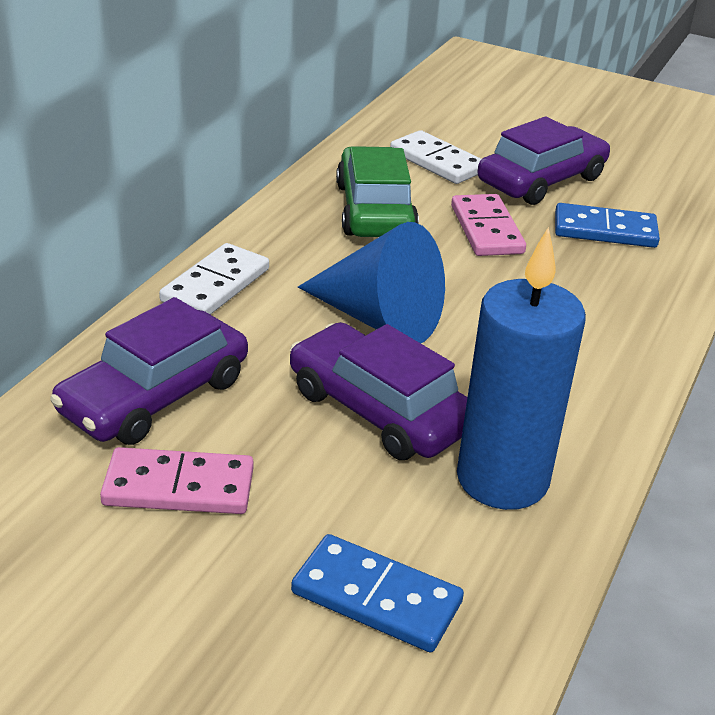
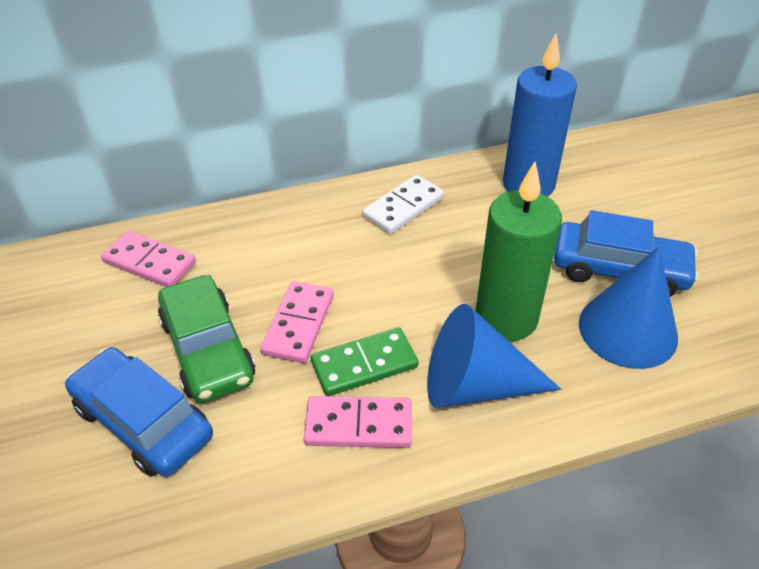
blue car: none = 0 -> [65,347,213,477] [554,210,699,297] = 2
blue cone: [298,222,445,343] = 1 -> [427,304,561,408] [579,246,678,369] = 2
blue domino: [291,534,464,652] [555,203,660,248] = 2 -> none = 0
green candle: none = 0 -> [476,162,562,342] = 1
green domino: none = 0 -> [311,327,418,396] = 1
pink domino: [100,447,254,514] [451,194,526,256] = 2 -> [101,231,196,287] [260,281,334,363] [304,396,412,448] = 3
purple car: [50,297,248,445] [290,322,467,460] [477,116,610,205] = 3 -> none = 0
white domino: [159,243,269,315] [390,130,481,184] = 2 -> [362,175,444,234] = 1

